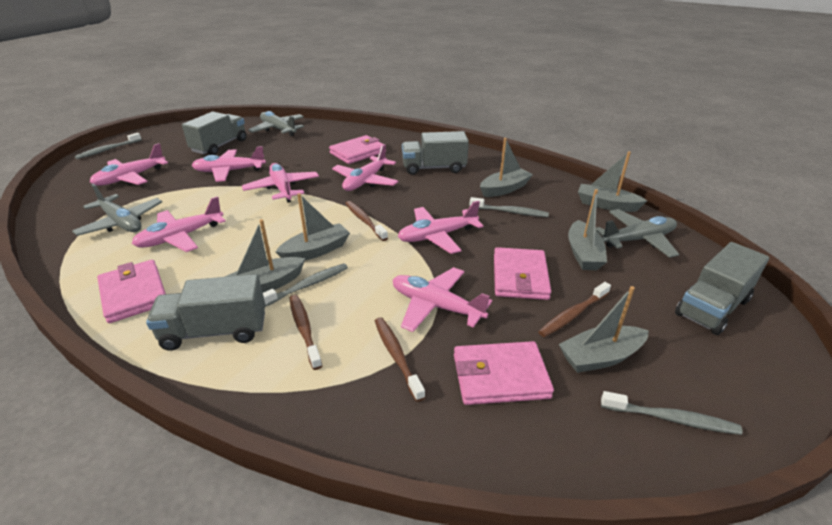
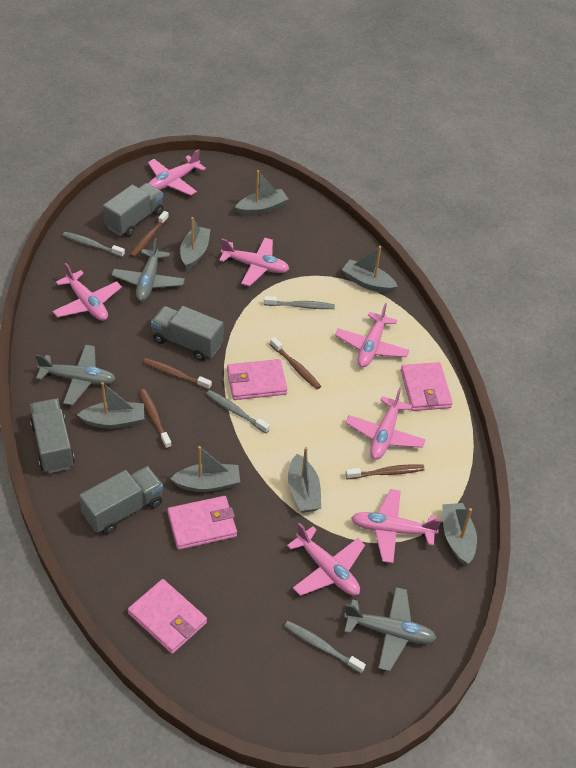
brown toothbrush: [290,295,322,370] [345,201,388,241] [375,317,425,402] [538,282,611,337] = 4 -> [130,211,169,258] [139,389,172,449] [143,358,212,390] [270,337,321,389] [345,464,425,479] = 5
grey boat: [225,219,305,292] [275,193,350,260] [480,138,533,197] [559,286,649,373] [568,189,607,270] [578,151,647,212] = 6 -> [77,382,144,429] [170,446,240,492] [180,217,211,270] [235,170,288,216] [288,447,321,513] [342,246,398,293] [442,503,477,565] = 7

